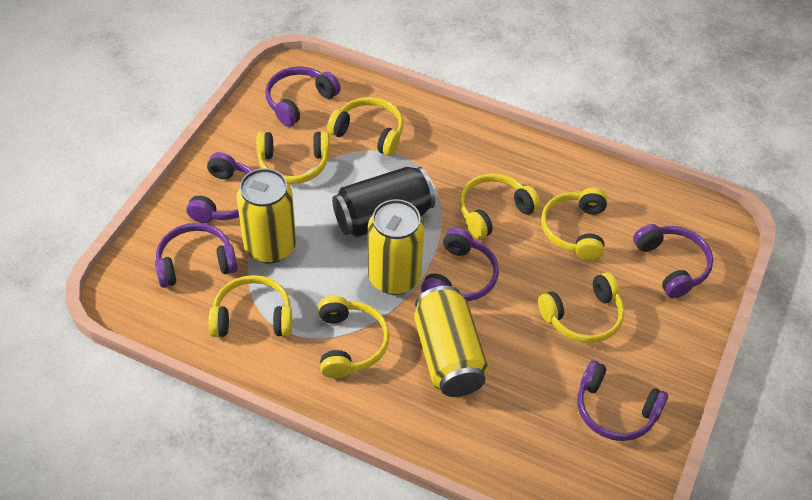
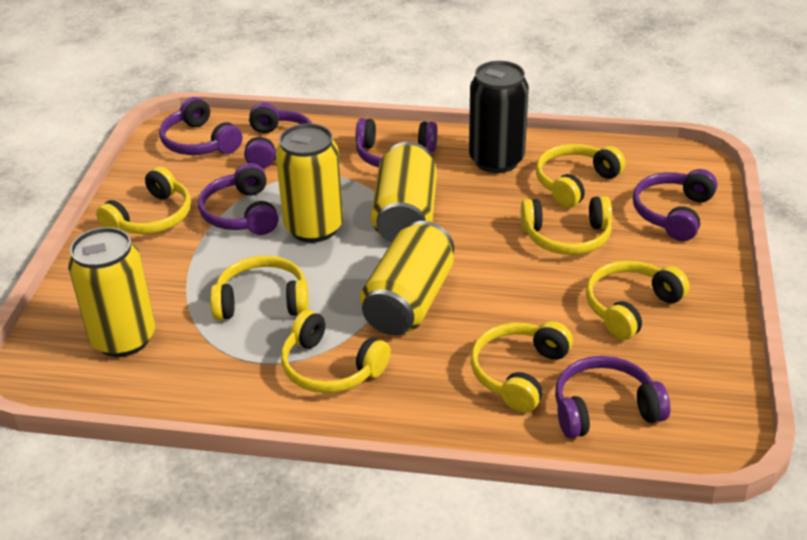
yellow can: [236,168,296,263] [368,199,424,295] [414,286,489,397] = 3 -> [68,227,155,357] [276,123,343,243] [360,221,454,335] [371,142,437,243] = 4

